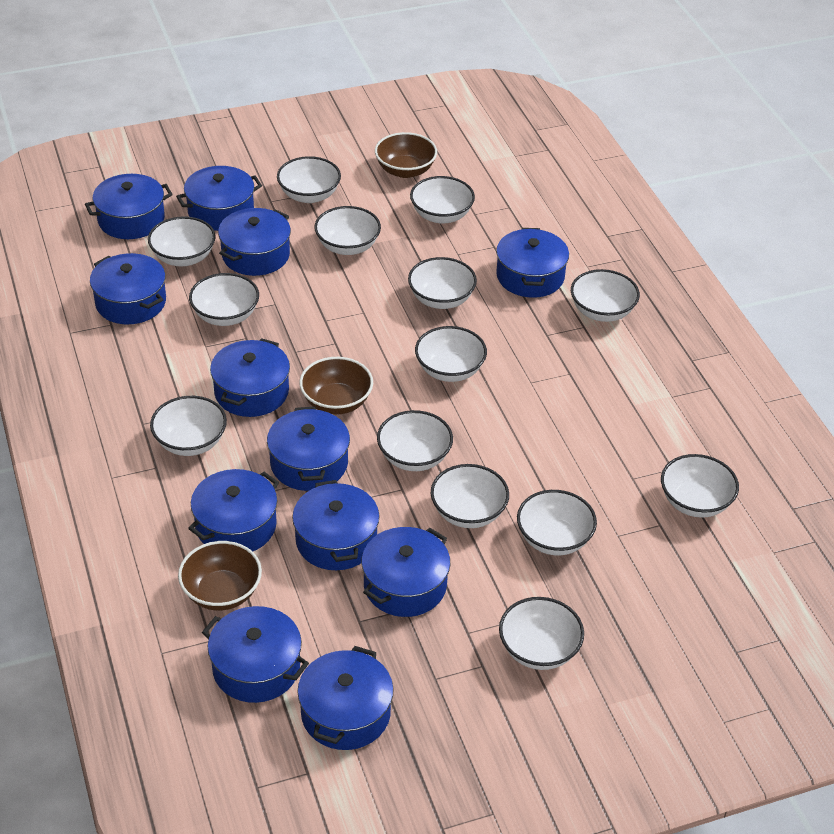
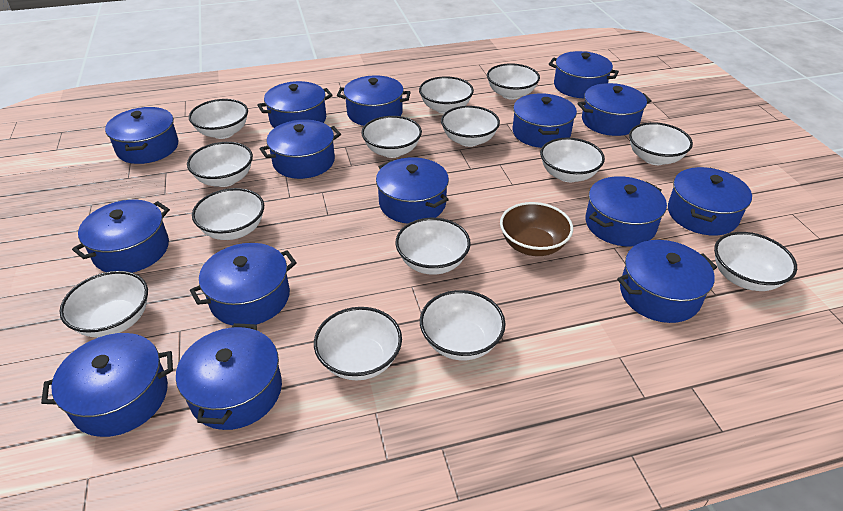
blue pot: [85,174,173,239] [90,253,166,324] [176,166,262,231] [188,469,279,551] [202,606,309,703] [210,338,290,417] [218,208,291,276] [267,406,350,491] [292,480,379,570] [298,646,394,750] [361,527,450,617] [496,228,569,298] = 12 -> [41,333,173,437] [72,200,170,273] [105,107,178,164] [176,323,282,430] [190,243,297,326] [258,81,333,128] [260,119,341,179] [337,75,411,126] [376,157,449,224] [513,93,577,148] [549,51,619,98] [577,83,651,136] [586,176,667,246] [617,240,717,323] [668,167,752,236] = 15
brown bowl: [178,541,262,610] [299,357,373,414] [375,132,437,178] = 3 -> [500,202,573,256] = 1

